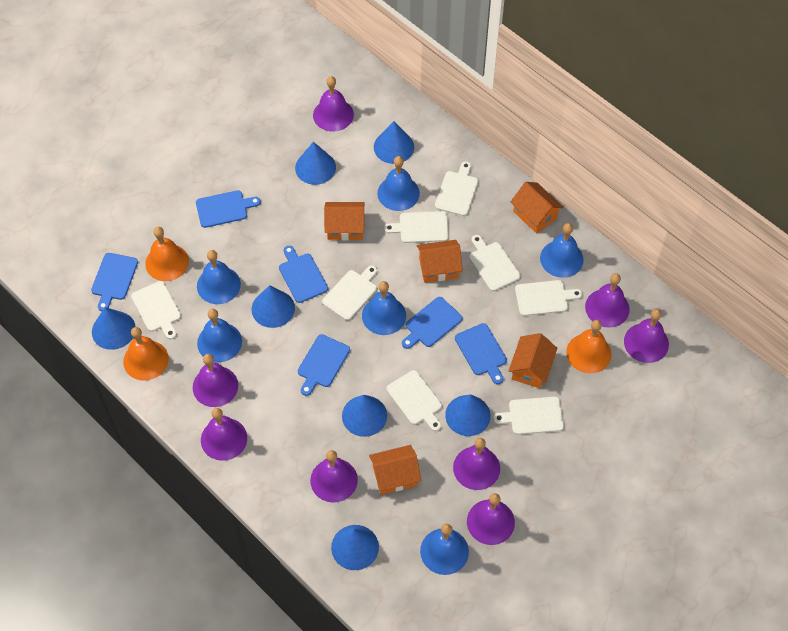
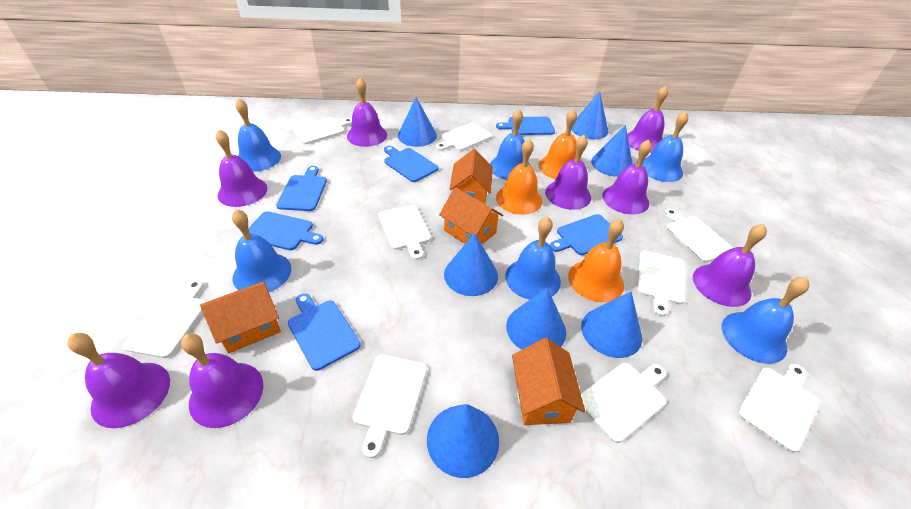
orange house: [324,202,365,240] [369,445,422,495] [417,240,463,283] [508,333,558,388] [511,182,563,234] = 5 -> [200,281,281,353] [439,187,503,244] [450,149,493,204] [512,338,585,425] = 4
white cutting board: [131,281,181,339] [322,265,377,320] [384,211,449,243] [386,370,442,431] [435,161,478,216] [469,235,520,291] [493,396,564,435] [515,280,582,316] = 8 -> [122,280,206,358] [292,117,352,144] [353,354,427,458] [378,205,431,260] [436,123,492,151] [581,363,666,443] [637,251,685,316] [664,208,733,262] [738,364,819,453] = 9

